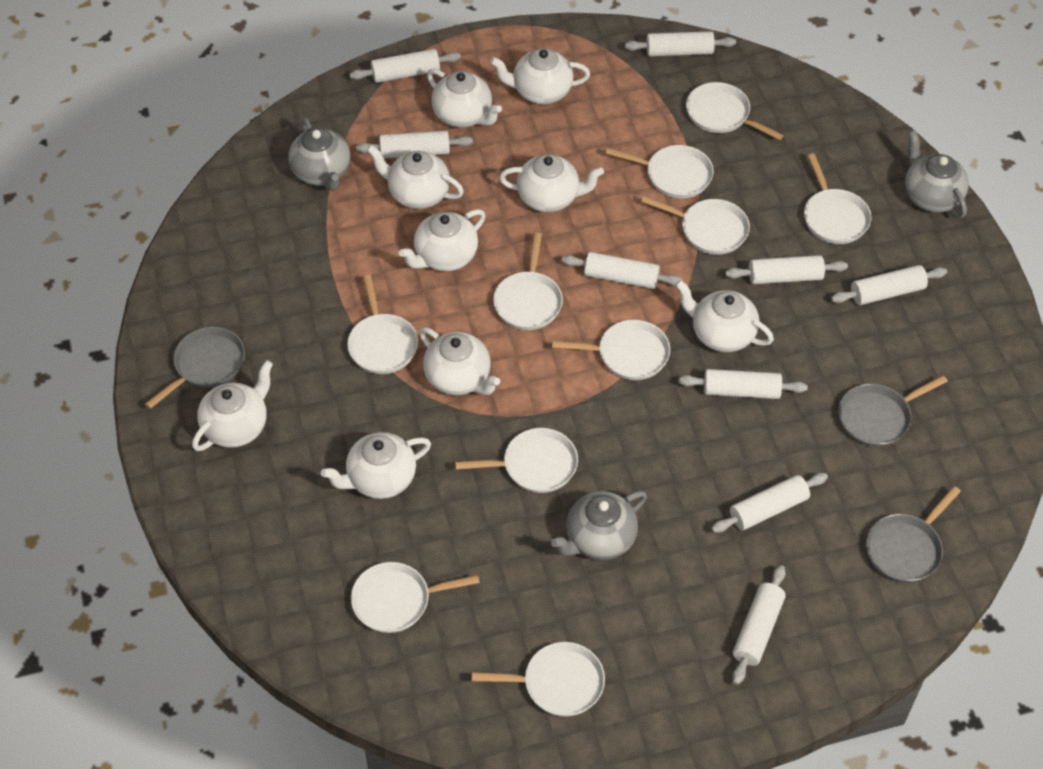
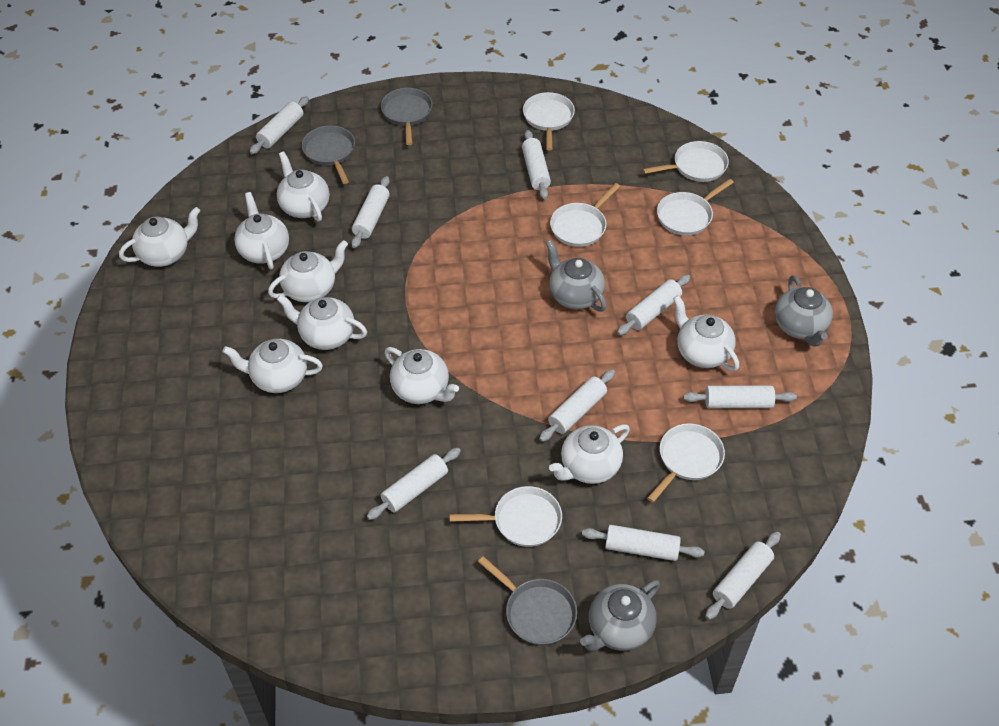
white pan: [347,275,418,374] [351,562,480,633] [455,428,578,493] [471,642,605,717] [493,233,563,330] [552,320,670,380] [605,145,714,198] [641,196,750,255] [686,82,784,140] [804,153,872,244] = 10 -> [449,486,562,547] [523,92,575,151] [550,183,620,247] [643,141,729,182] [647,423,725,503] [657,179,734,236] = 6

